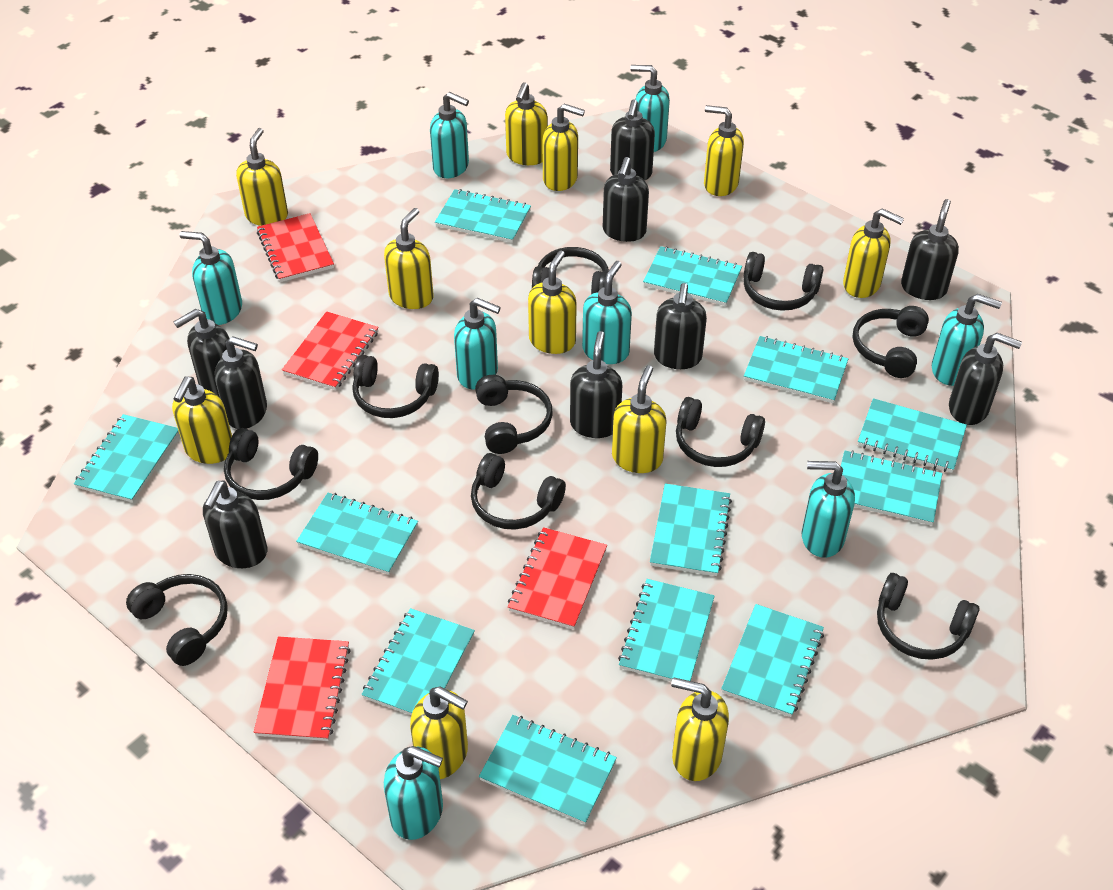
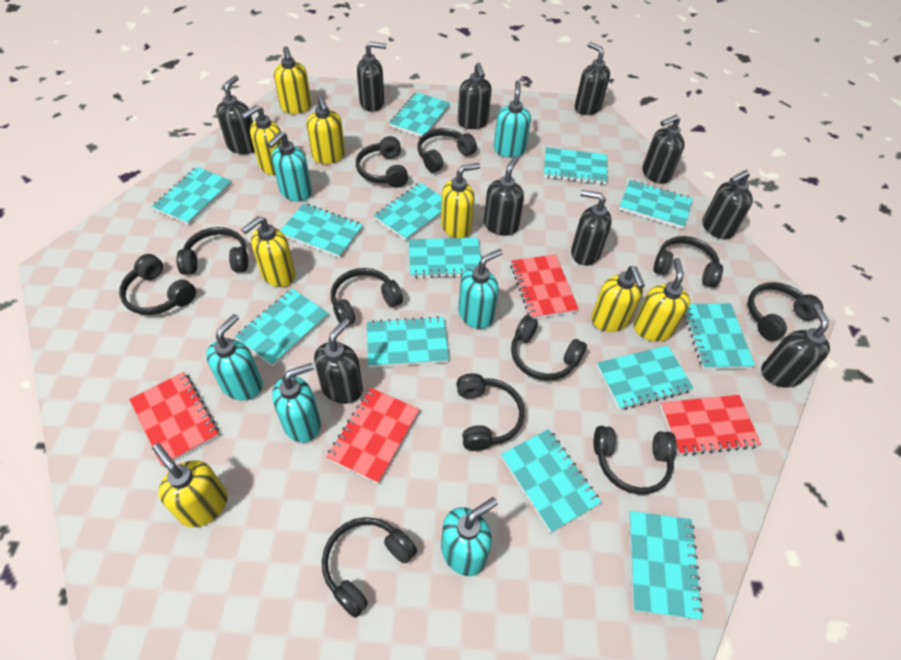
black headphones: [126,574,228,666] [224,428,318,500] [352,355,439,418] [471,453,566,530] [475,375,553,454] [532,247,609,294] [676,397,765,467] [744,252,823,311] [853,306,929,378] [877,573,979,660] = 10 -> [119,254,196,315] [176,227,248,275] [322,517,417,618] [331,268,403,324] [356,136,408,188] [418,128,477,173] [456,373,524,451] [511,315,587,381] [594,426,677,495] [653,236,723,288] [748,282,823,341] = 11
black soap dispenser: [174,309,230,397] [203,481,267,568] [215,336,267,429] [570,331,622,438] [603,157,649,242] [610,99,655,181] [654,283,707,369] [901,199,959,300] [949,333,1022,425] = 9 -> [216,75,255,154] [314,318,363,404] [357,42,386,112] [458,63,492,129] [484,155,524,236] [571,190,612,266] [575,42,610,115] [642,115,685,184] [703,170,753,239] [761,304,830,388] = 10
turquoise notebook: [74,414,179,503] [296,493,418,575] [362,608,475,715] [435,189,531,243] [479,715,617,824] [618,579,715,682] [643,246,742,306] [650,483,732,576] [721,604,824,717] [744,336,848,403] [841,450,942,525] [858,398,967,473] = 12 -> [152,167,232,225] [235,288,329,366] [280,203,363,258] [367,316,449,368] [374,182,442,241] [389,92,450,137] [409,238,481,278] [501,429,601,533] [544,147,607,184] [597,345,694,410] [619,180,693,229] [629,511,703,620] [684,303,755,369] = 13
turquoise soap dispenser: [180,231,242,325] [384,746,443,840] [430,92,469,178] [454,298,501,389] [582,261,632,364] [630,65,670,152] [802,461,855,558] [932,294,1002,386] = 8 -> [206,314,263,400] [267,132,312,202] [272,363,321,443] [441,497,498,576] [458,249,503,329] [494,81,531,158] = 6
yellow soap dispenser: [172,376,232,464] [236,128,288,226] [384,208,434,309] [410,686,468,779] [505,82,548,165] [528,251,577,354] [543,104,585,191] [612,365,667,473] [671,678,729,781] [704,105,744,196] [843,208,904,298] = 11 -> [152,443,228,527] [241,105,282,176] [241,216,296,287] [274,46,312,114] [307,96,345,164] [441,163,480,238] [591,266,645,332] [634,258,690,342] = 8

